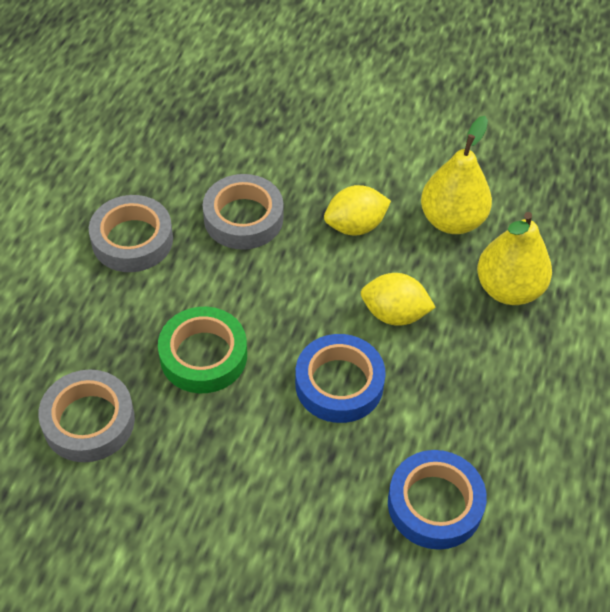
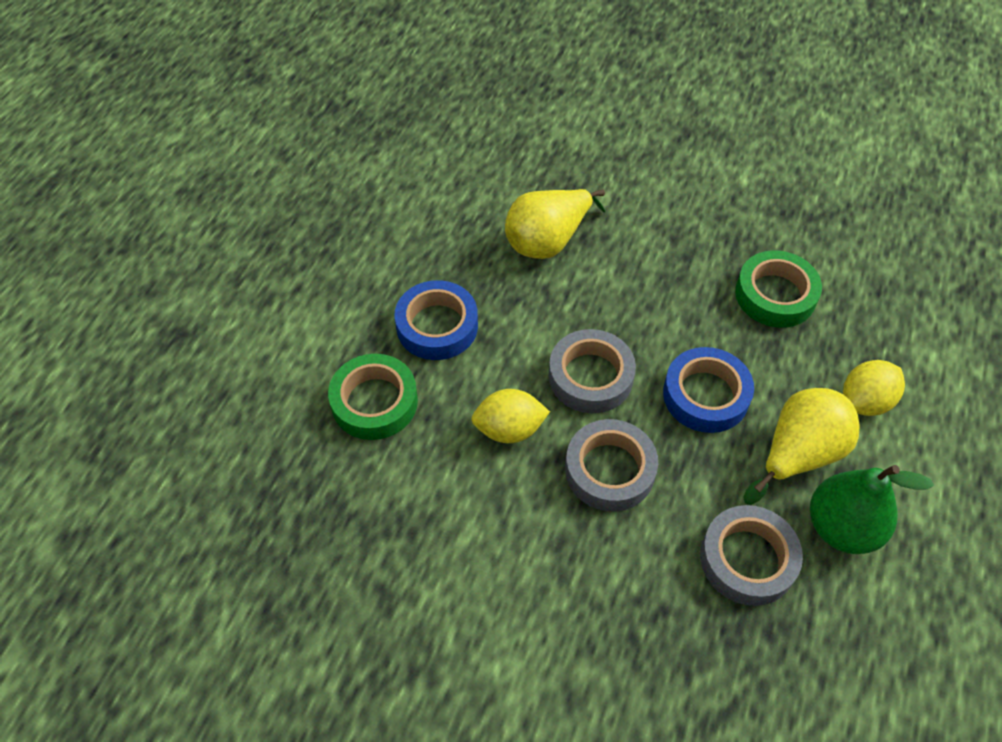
green pear: none = 0 -> [810,465,934,554] = 1
green tape: [158,307,247,393] = 1 -> [328,354,418,440] [735,251,822,328] = 2

